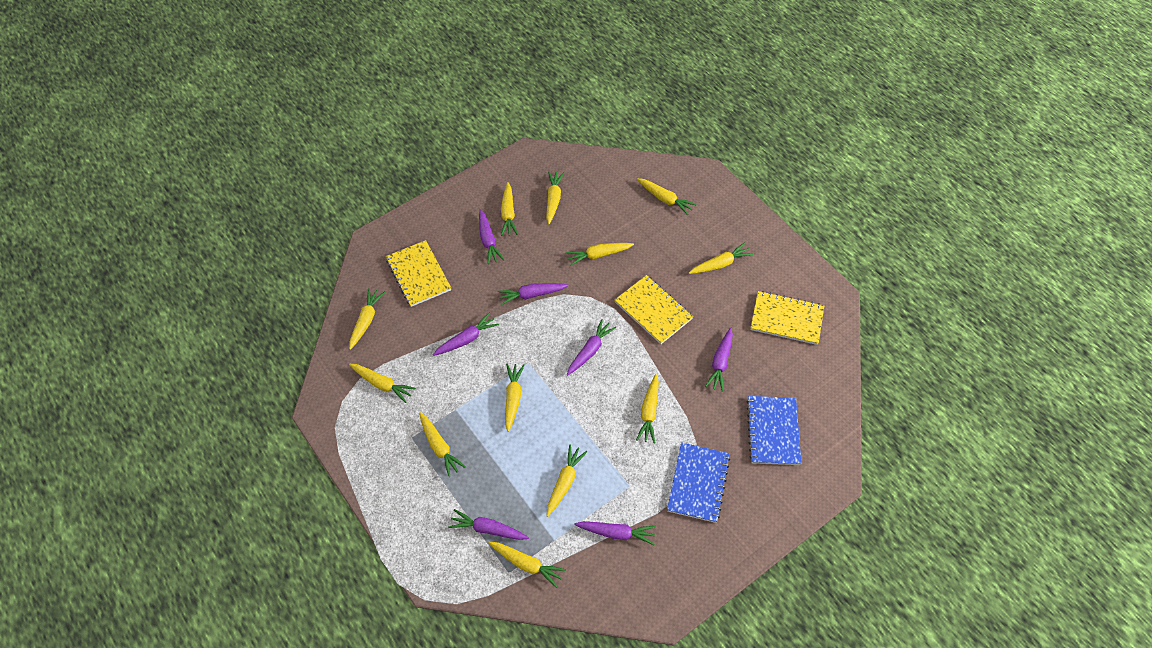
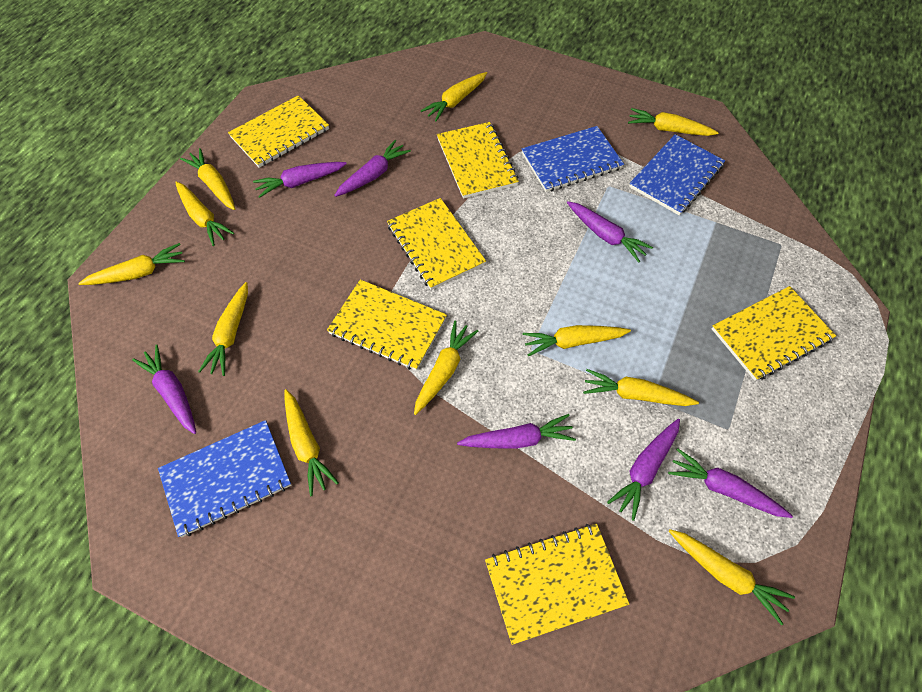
blue notebook: [667,442,730,523] [746,396,802,465] = 2 -> [158,420,291,537] [522,126,624,192] [629,134,725,215] = 3
yellow carrot: [349,288,385,350] [349,364,416,403] [419,413,466,477] [488,542,566,588] [501,182,518,236] [505,364,525,432] [546,171,564,224] [547,445,587,517] [566,243,634,266] [636,374,659,443] [637,178,696,215] [689,242,753,274] = 12 -> [78,243,185,285] [175,182,234,246] [180,148,235,210] [198,282,248,376] [284,389,339,496] [414,321,478,415] [421,72,487,121] [522,325,631,357] [583,369,699,406] [628,108,719,136] [669,529,795,625] = 11
yellow notebook: [386,240,451,307] [615,275,693,344] [750,291,824,345] = 3 -> [228,95,329,168] [327,279,447,371] [387,198,486,290] [437,122,519,199] [485,524,629,645] [712,286,836,381] = 6

